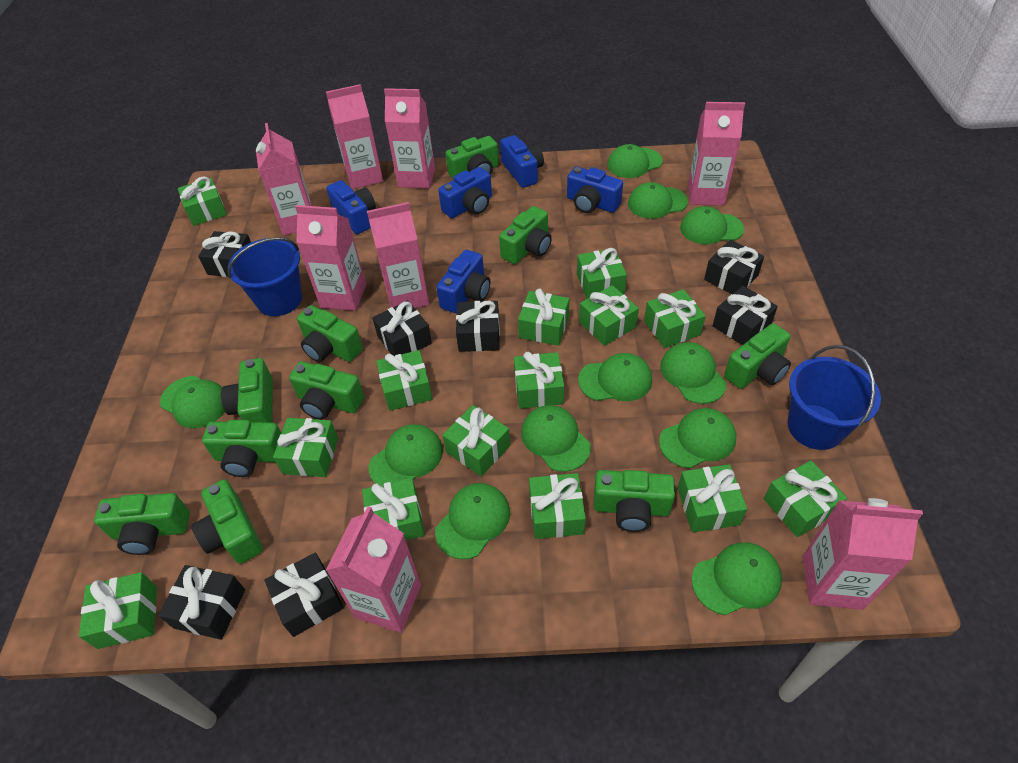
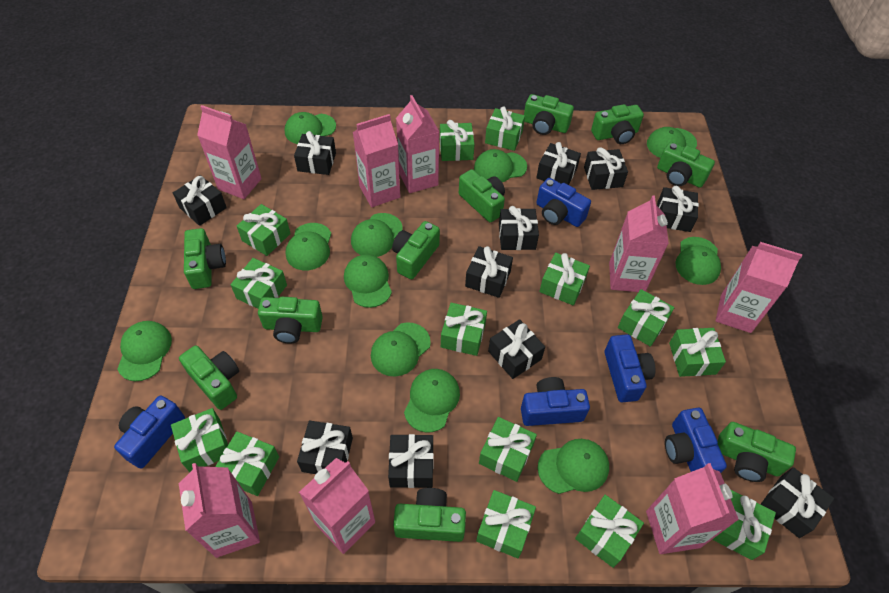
black gift: [158,565,245,640] [198,231,251,277] [265,552,344,637] [372,300,432,356] [456,300,500,352] [704,240,764,294] [712,286,778,345] = 7 -> [173,175,227,226] [294,131,336,175] [297,421,353,474] [388,434,434,488] [465,246,513,298] [488,319,545,379] [499,206,539,250] [536,142,581,185] [584,147,628,190] [657,186,699,232] [761,467,834,538] = 11
blue bucket: [228,237,302,316] [787,345,881,450] = 2 -> none = 0

